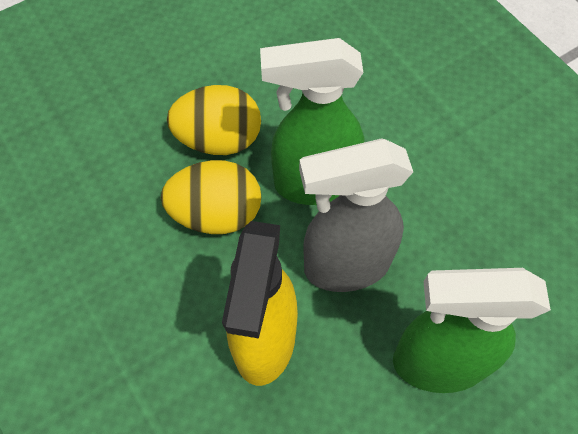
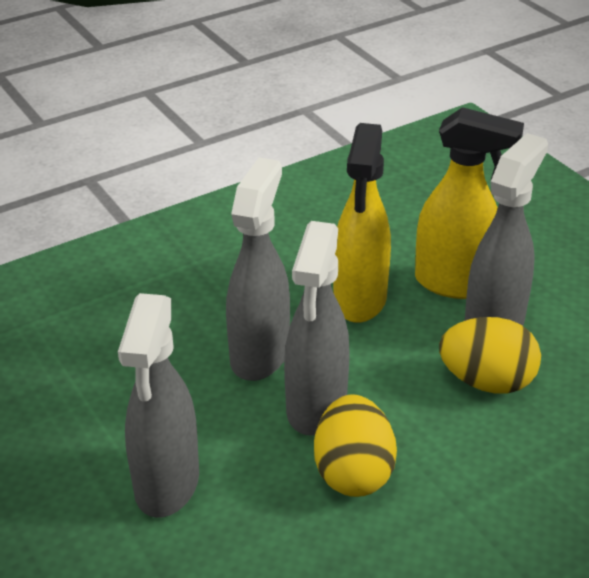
green spray bottle: [260,38,364,205] [393,268,551,393] = 2 -> none = 0
grey spray bottle: [299,138,413,292] = 1 -> [118,293,199,518] [226,157,290,381] [284,221,350,436] [465,133,548,325] = 4
yellow spray bottle: [222,221,298,386] = 1 -> [333,123,391,323] [415,107,524,299] = 2

